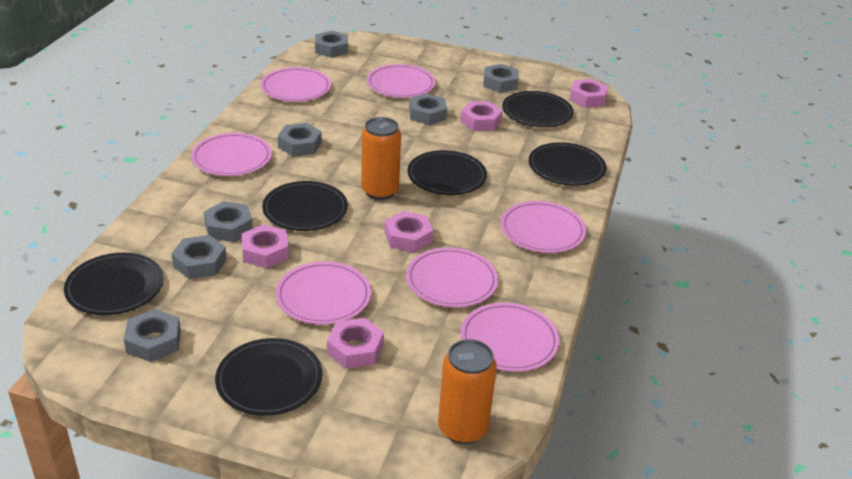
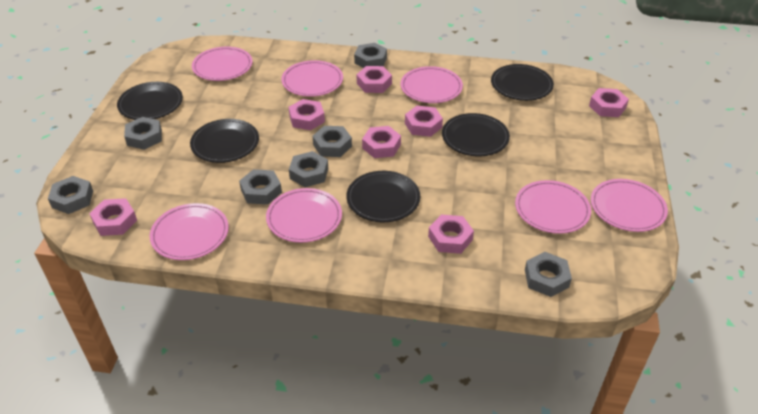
black plate: [64,253,164,315] [215,338,322,416] [262,181,348,231] [407,150,487,195] [502,91,574,127] [529,142,606,186] = 6 -> [117,82,183,120] [190,119,259,163] [346,171,420,222] [442,113,510,156] [491,64,554,101] = 5
orange can: [361,117,401,200] [438,339,497,444] = 2 -> none = 0
pink nut: [242,224,289,268] [327,318,384,369] [385,211,433,253] [460,101,503,131] [570,79,608,108] = 5 -> [89,198,137,236] [289,99,325,130] [357,66,392,93] [362,126,401,158] [405,106,443,137] [428,215,474,254] [589,88,629,117] = 7

